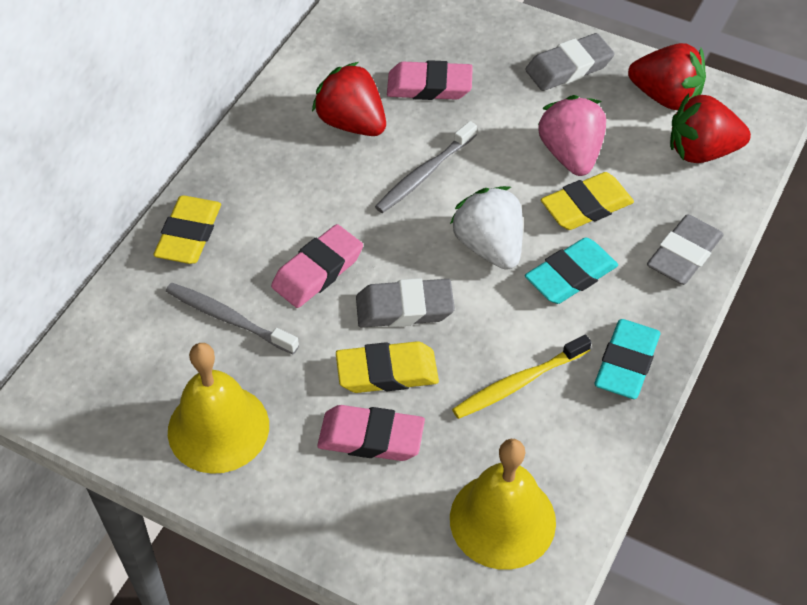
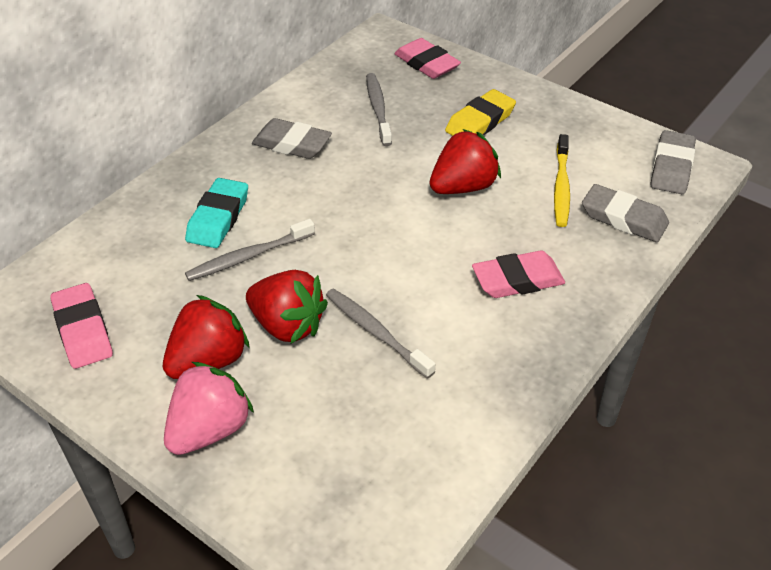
grey toothbrush: [166,283,299,354] [375,121,477,213] = 2 -> [185,219,315,281] [326,288,435,379] [366,73,392,146] = 3
turquoise eraser: [525,237,618,304] [595,319,660,399] = 2 -> [185,178,248,248] = 1
white strawberry: [450,186,523,270] = 1 -> none = 0
yellow bell: [168,343,269,474] [450,439,556,570] = 2 -> none = 0
yellow eraser: [153,196,221,264] [336,341,439,393] [541,172,634,230] = 3 -> [445,89,516,136] = 1

